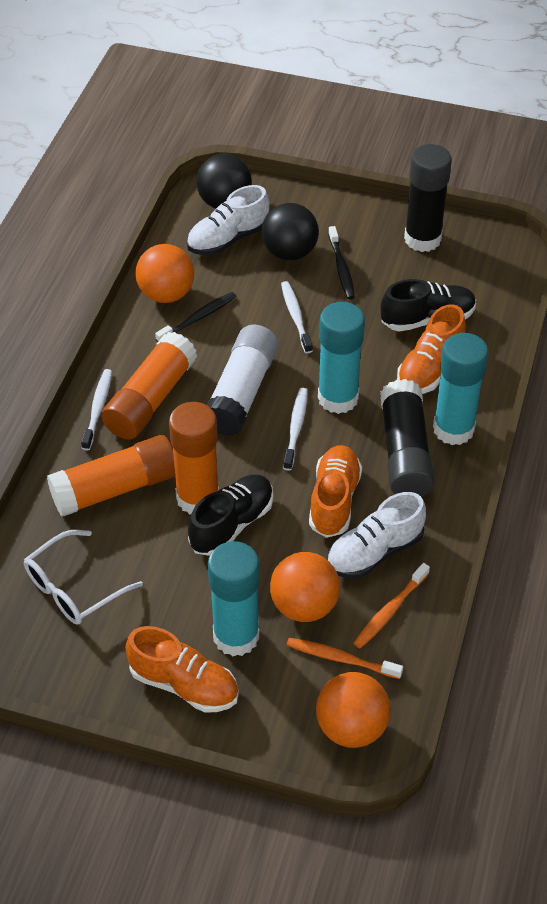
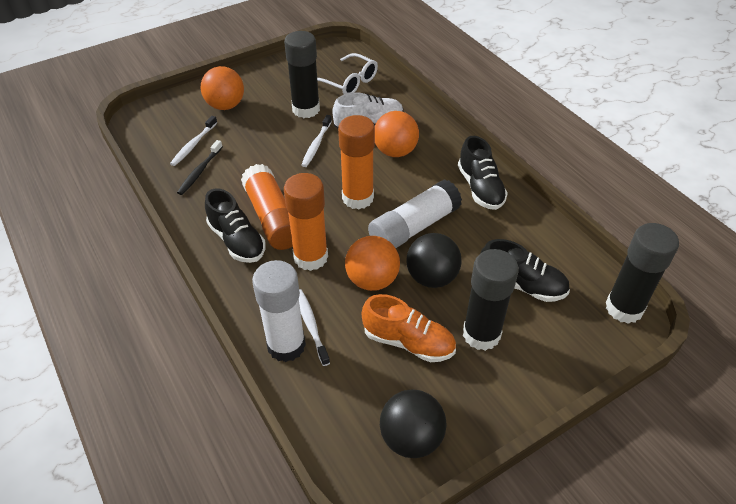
black glue stick: [381,379,435,497] [404,144,452,252] = 2 -> [284,31,320,118] [463,249,519,351] [606,223,679,324] = 3
black shoe: [188,475,273,556] [381,279,476,332] = 2 -> [205,188,266,263] [458,136,508,210] [480,239,570,302] = 3
black toothbrush: [155,292,237,342] [328,226,355,299] = 2 -> [177,140,223,195] = 1
orange shoe: [125,626,239,713] [309,445,362,538] [397,304,466,394] = 3 -> [362,294,456,362] = 1
orange toothbrush: [287,638,403,679] [354,563,430,648] = 2 -> none = 0
turquoise glue stick: [208,541,260,656] [318,302,365,414] [433,333,488,445] = 3 -> none = 0
white glue stick: [207,325,278,436] = 1 -> [252,260,306,362] [368,179,462,248] = 2
white shoe: [187,185,269,255] [327,492,426,578] = 2 -> [332,92,404,128] = 1

